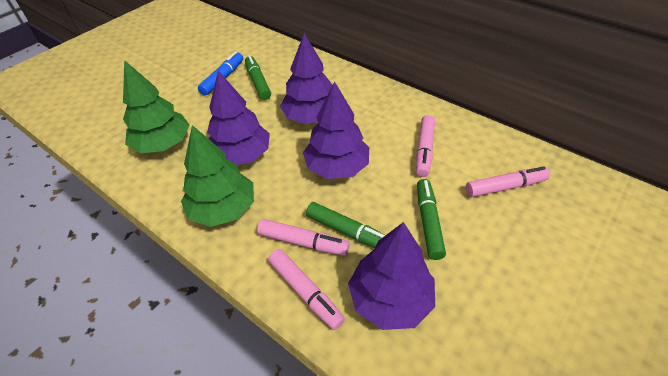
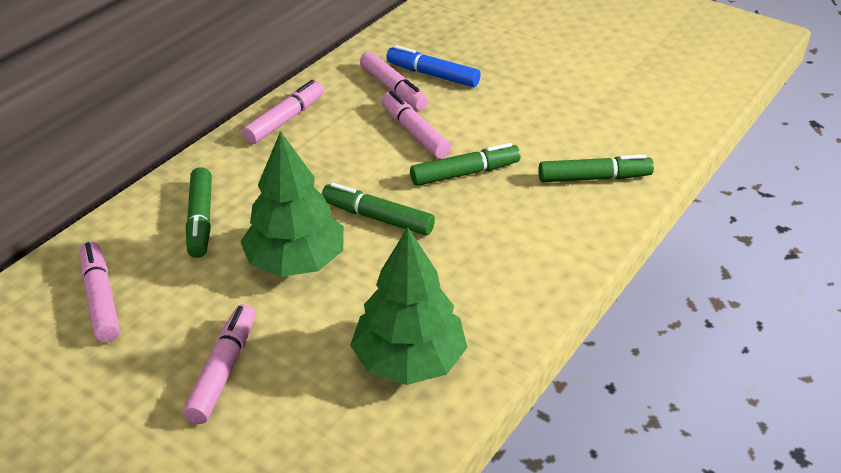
green marker: [245,55,271,100] [306,202,385,248] [417,179,446,260] = 3 -> [186,167,212,258] [322,183,435,235] [410,143,520,186] [539,155,654,182] = 4
pink marker: [257,219,350,256] [268,249,345,330] [416,115,435,177] [466,166,550,197] = 4 -> [80,241,120,343] [183,304,255,424] [242,80,324,144] [360,51,428,111] [381,91,451,159] = 5
purple tree: [207,71,270,165] [280,33,332,124] [303,81,369,179] [348,222,435,330] = 4 -> none = 0

